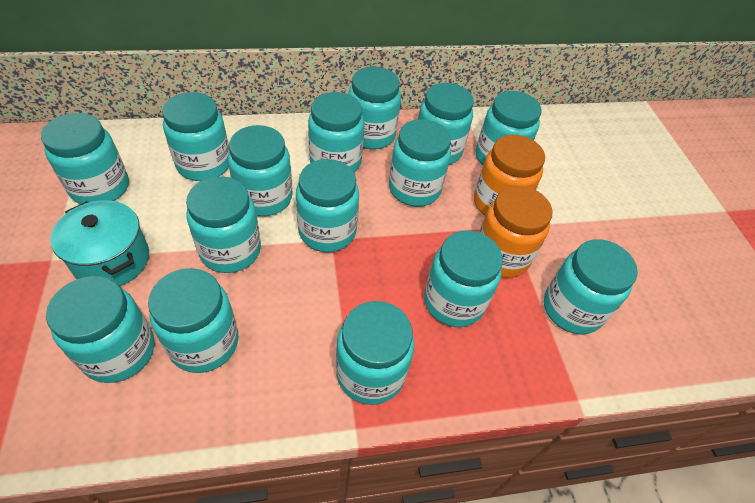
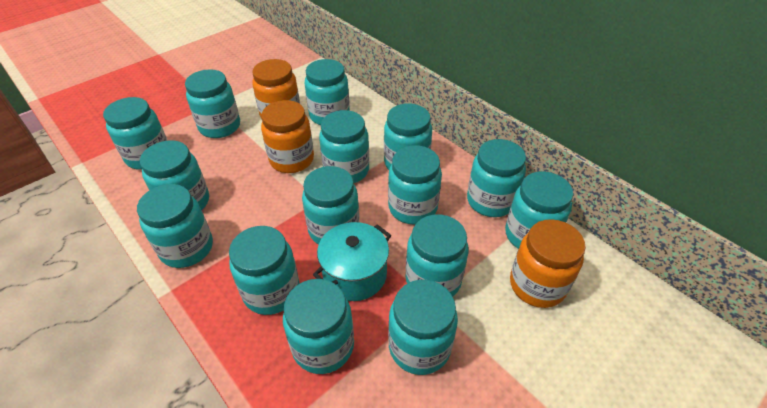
orange jar: [474,135,545,215] [479,186,553,278] = 2 -> [252,59,300,119] [261,100,314,173] [510,219,586,308] = 3

